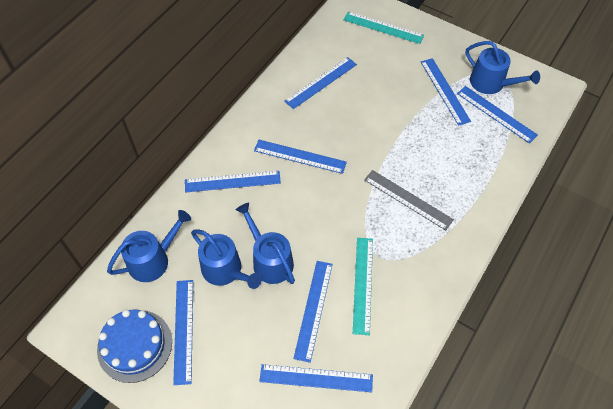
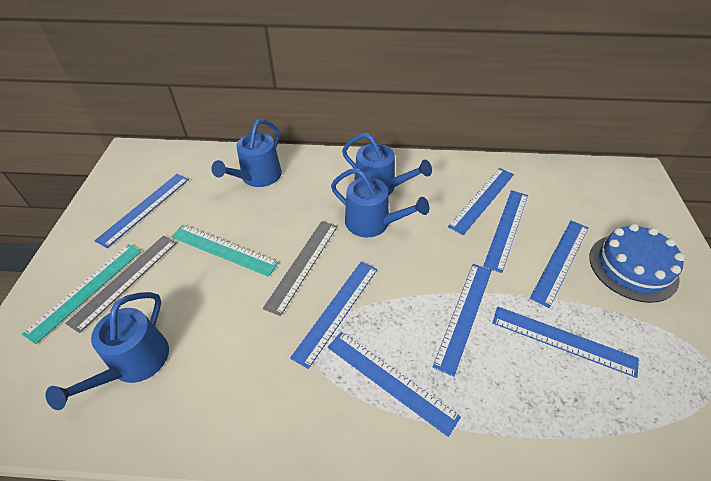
grey ruler: [364,170,454,231] = 1 -> [65,236,177,333] [263,221,338,316] = 2

